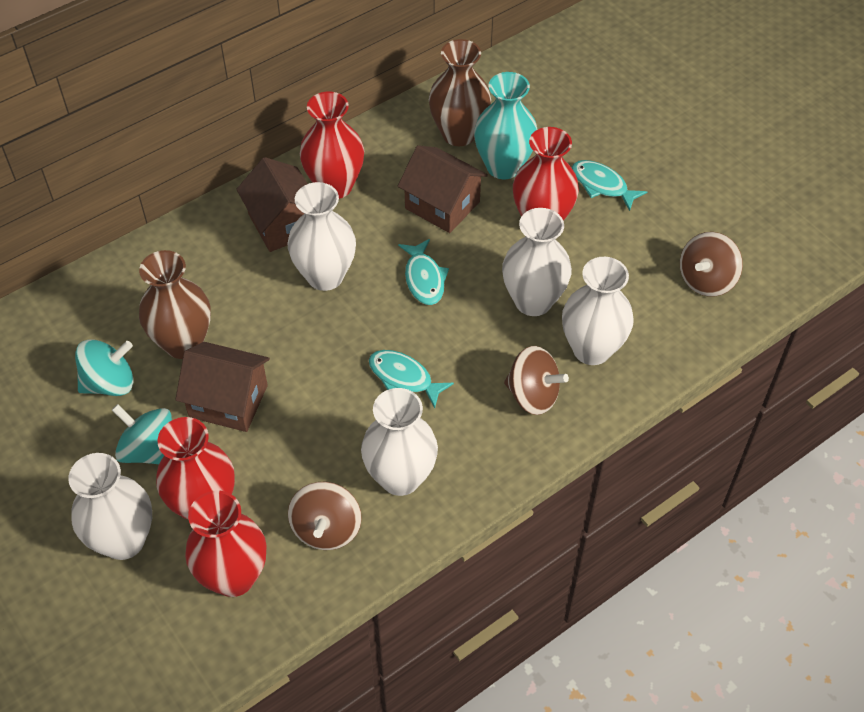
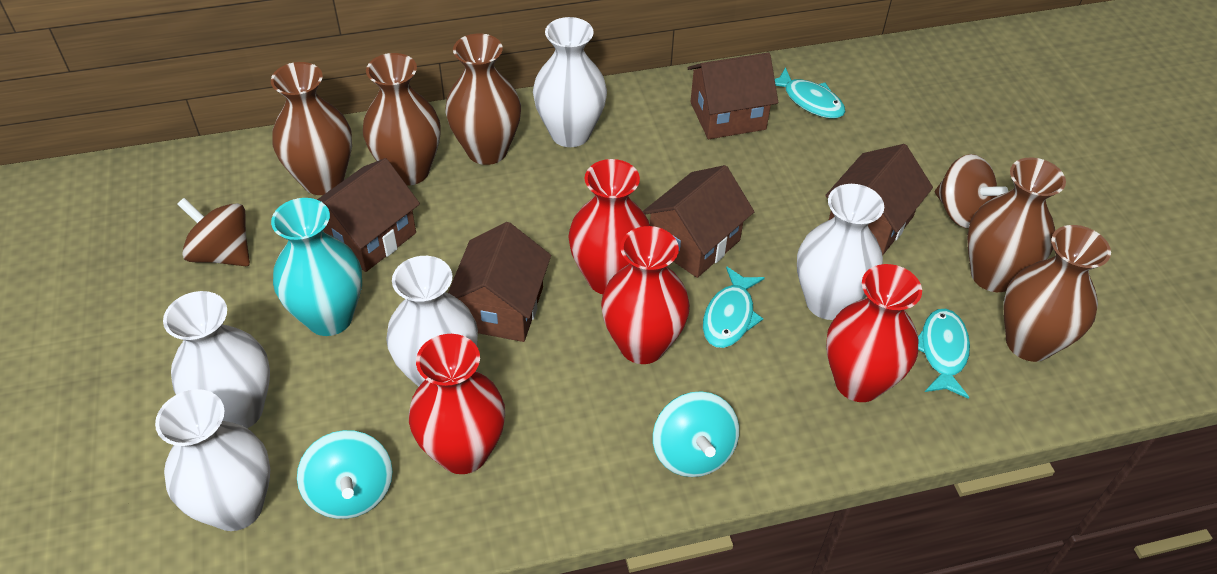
brown house: [175,342,270,432] [236,157,307,252] [398,145,488,233] = 3 -> [317,158,420,272] [448,222,551,342] [643,165,754,278] [688,53,778,139] [825,144,933,256] = 5
brown spinning top: [288,482,362,550] [504,346,569,415] [680,232,743,297] = 3 -> [177,198,250,266] [935,154,1008,228] = 2
brown vase: [139,250,211,359] [429,39,491,146] = 2 -> [271,62,352,195] [363,53,441,186] [445,33,521,165] [967,158,1066,292] [1003,225,1111,362] = 5

